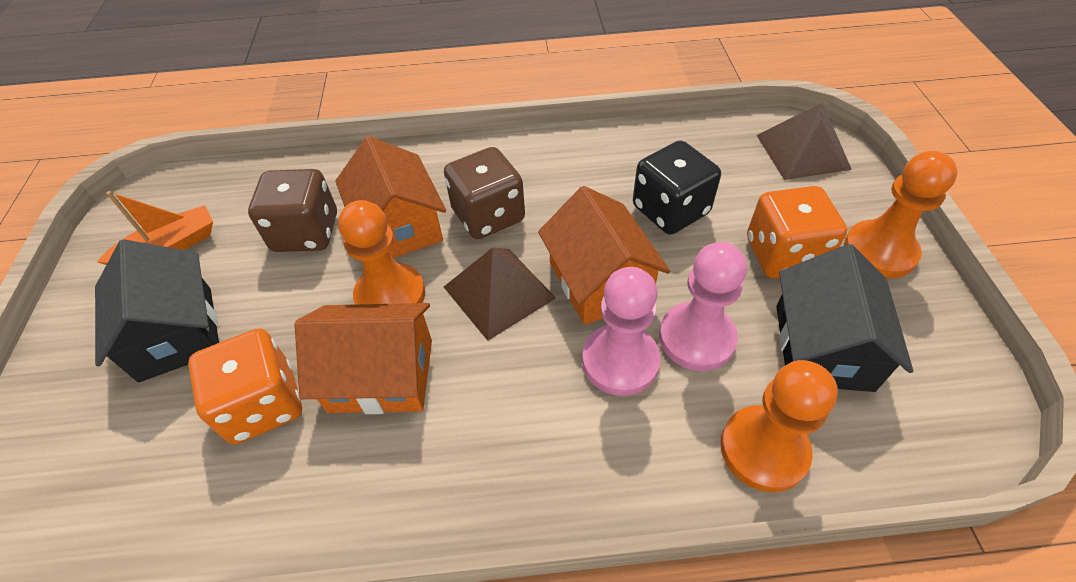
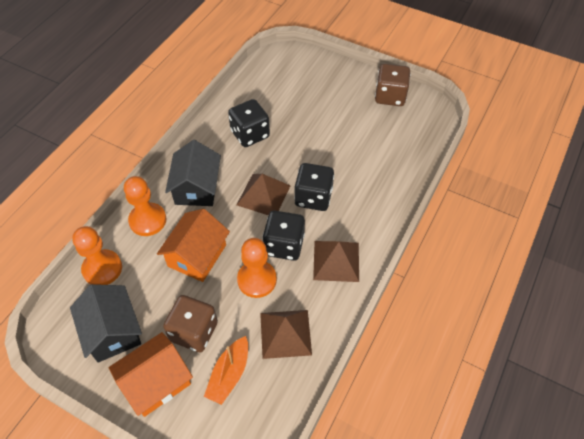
black dice: [633,141,721,234] = 1 -> [228,99,270,147] [262,210,305,261] [294,163,334,211] = 3
brown pyramid: [444,247,556,341] [756,103,852,180] = 2 -> [237,174,291,215] [260,310,312,359] [313,241,359,282] = 3
orange dice: [188,329,302,444] [747,186,847,278] = 2 -> none = 0
orange house: [294,303,432,414] [335,136,446,258] [538,186,670,325] = 3 -> [109,332,193,417] [157,209,230,282] = 2
pink pawn: [582,267,660,396] [659,242,747,371] = 2 -> none = 0

